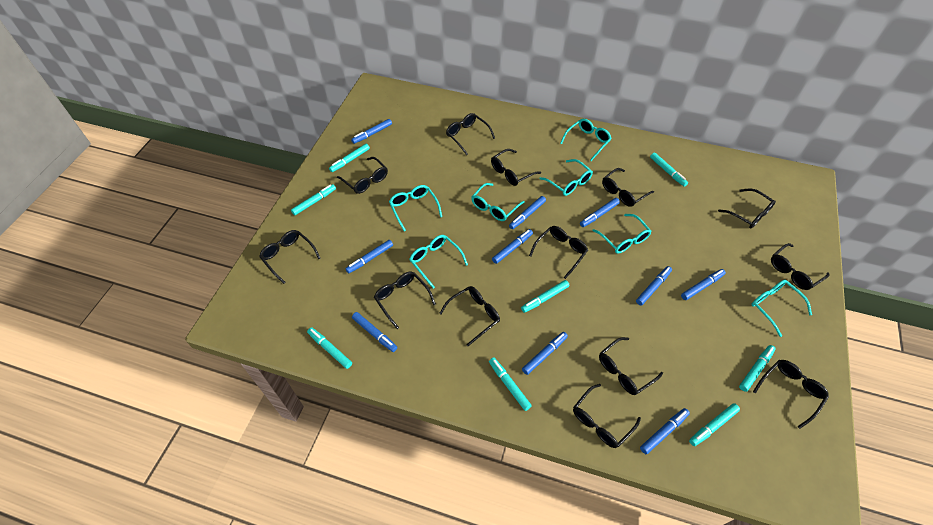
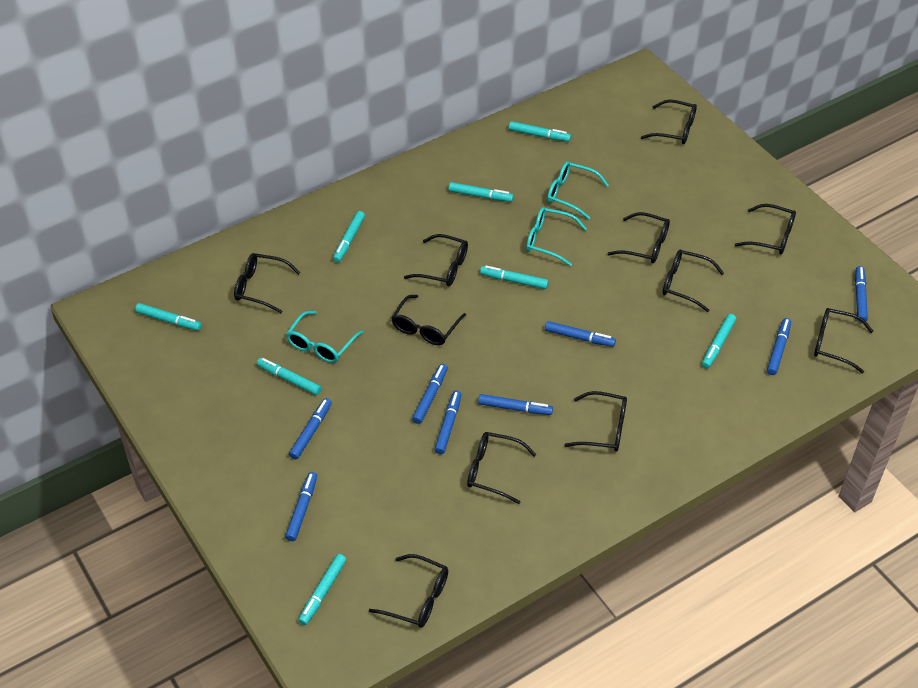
black glasses: [259,230,320,284] [337,157,388,194] [374,272,436,329] [439,286,500,346] [446,113,495,155] [491,149,541,186] [529,226,588,279] [573,384,641,448] [599,337,663,395] [602,168,654,207] [718,189,776,228] [753,360,829,429] [771,243,830,290] = 13 -> [234,253,300,313] [369,554,448,628] [391,295,466,345] [404,234,468,286] [467,432,536,504] [564,391,627,452] [607,212,670,263] [641,99,697,144] [662,249,724,312] [735,204,796,255] [814,308,873,373] = 11
blue marker: [345,240,393,273] [351,119,392,144] [352,312,397,352] [492,229,533,264] [509,196,546,229] [522,332,568,375] [580,198,620,227] [636,266,672,305] [640,408,690,454] [681,269,726,300] = 10 -> [285,472,317,541] [289,398,332,459] [412,364,448,424] [434,390,462,454] [478,394,553,415] [545,321,616,347] [767,318,791,375] [855,266,868,323] = 8
turquoise glasses: [389,185,442,231] [409,235,468,289] [471,183,525,221] [539,159,593,196] [560,119,612,161] [592,214,651,254] [751,280,812,337] = 7 -> [286,311,363,363] [526,207,587,266] [547,161,609,219] = 3

